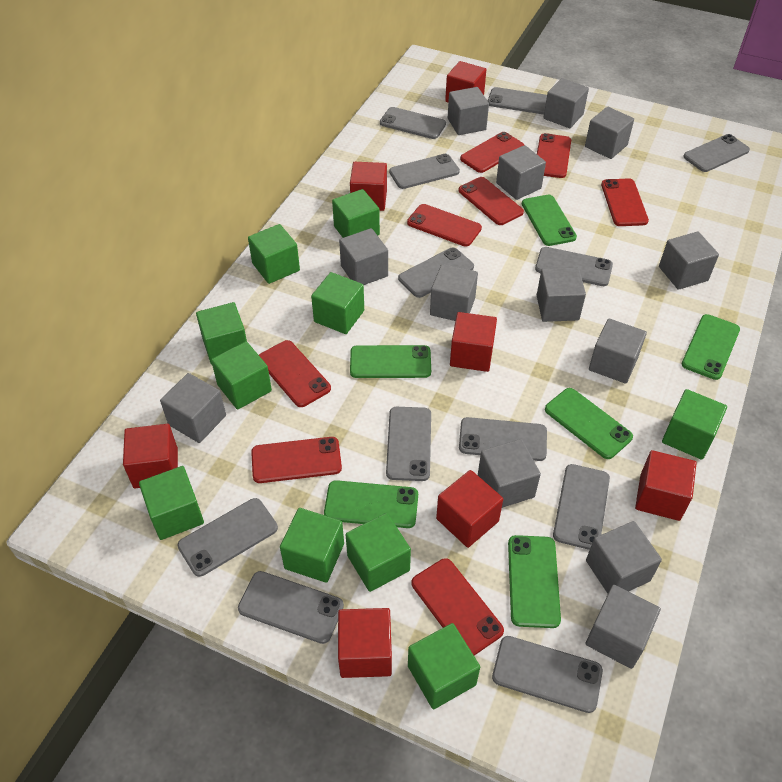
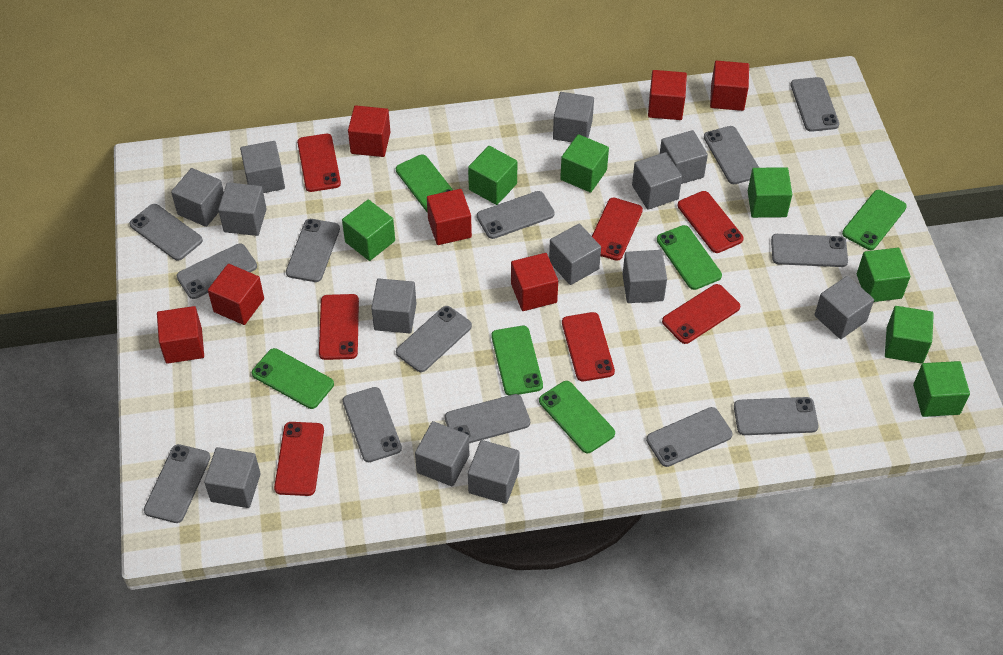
green cube: [139,466,204,540] [196,302,247,365] [211,341,272,410] [248,224,300,284] [280,508,344,583] [311,272,364,334] [332,189,380,238] [346,513,411,592] [408,623,480,709] [662,389,727,460] = 10 -> [342,200,395,261] [468,146,517,205] [560,134,609,193] [748,167,792,218] [857,248,910,302] [885,306,934,364] [913,361,970,417] = 7
grey phone: [177,498,278,577] [238,571,344,644] [380,107,446,139] [386,407,431,481] [389,154,460,189] [398,247,474,298] [459,417,547,461] [488,87,547,114] [492,636,603,713] [535,247,613,286] [553,464,610,550] [683,134,750,172] = 12 -> [130,204,203,261] [144,444,211,523] [177,244,257,299] [286,219,340,282] [343,387,402,462] [396,306,472,372] [445,394,530,443] [477,191,555,239] [646,407,733,467] [704,126,759,184] [734,397,819,435] [771,234,848,267] [791,77,839,132] = 13
red phone: [251,437,342,483] [259,340,331,407] [407,204,482,247] [412,558,504,656] [459,177,524,225] [460,132,524,173] [537,133,571,178] [601,178,649,226] = 8 -> [274,422,324,496] [297,134,341,192] [319,294,359,360] [562,312,615,381] [592,198,643,261] [662,284,740,344] [678,191,744,253] = 7

